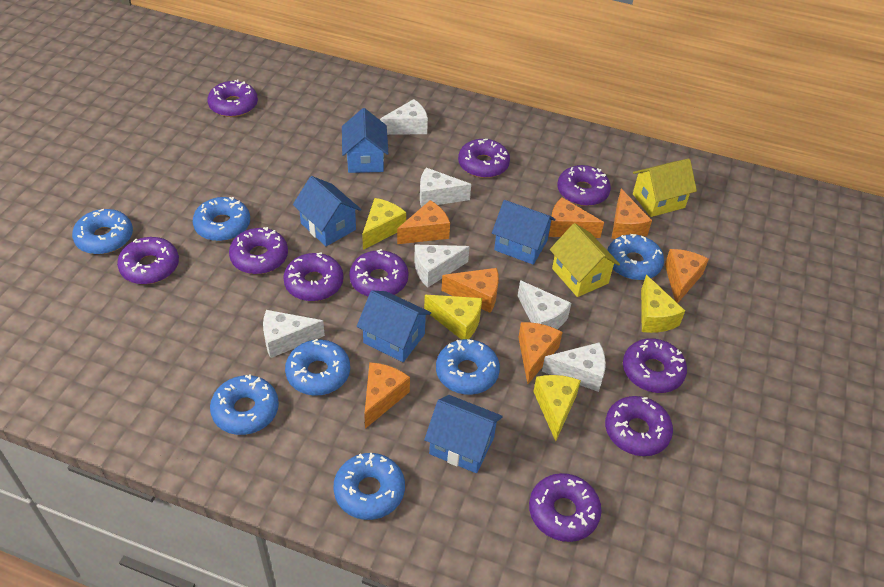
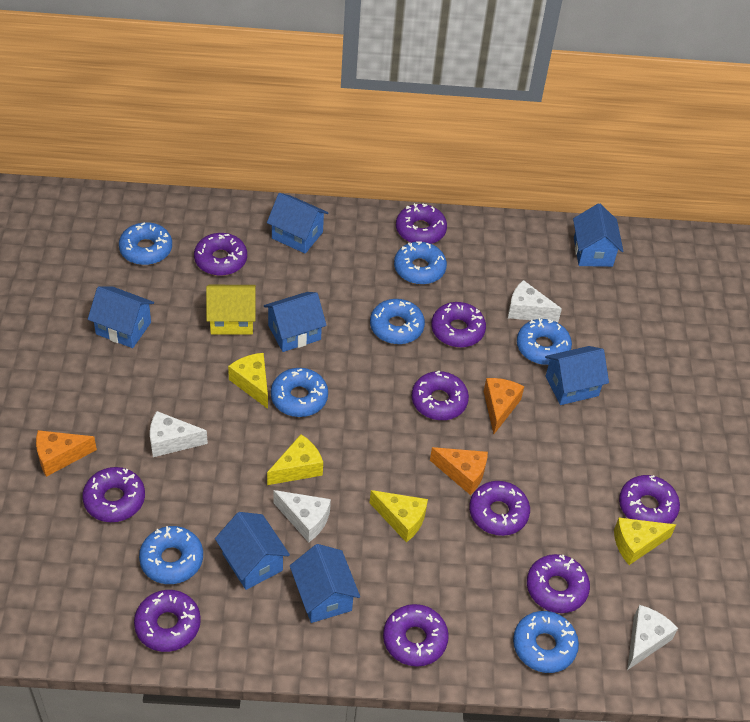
blue house: [293,176,361,246] [342,108,389,173] [357,290,431,362] [424,395,503,473] [492,200,556,265] = 5 -> [88,286,154,348] [215,512,290,590] [264,292,327,352] [267,193,328,254] [290,544,360,623] [545,346,609,405] [573,203,623,267] = 7
orange cheese: [364,362,410,429] [397,200,450,244] [441,268,499,313] [518,322,563,384] [549,198,604,238] [612,189,652,239] [665,249,709,303] = 7 -> [36,430,97,477] [430,447,488,495] [484,378,524,434] = 3
white cheese: [263,310,325,358] [380,99,428,135] [414,244,470,288] [420,168,471,208] [518,280,571,329] [542,342,606,392] = 6 -> [150,411,208,457] [273,490,331,543] [508,280,562,323] [627,605,678,670] = 4
yellow house: [550,223,620,297] [633,158,697,217] = 2 -> [206,285,256,335] = 1

